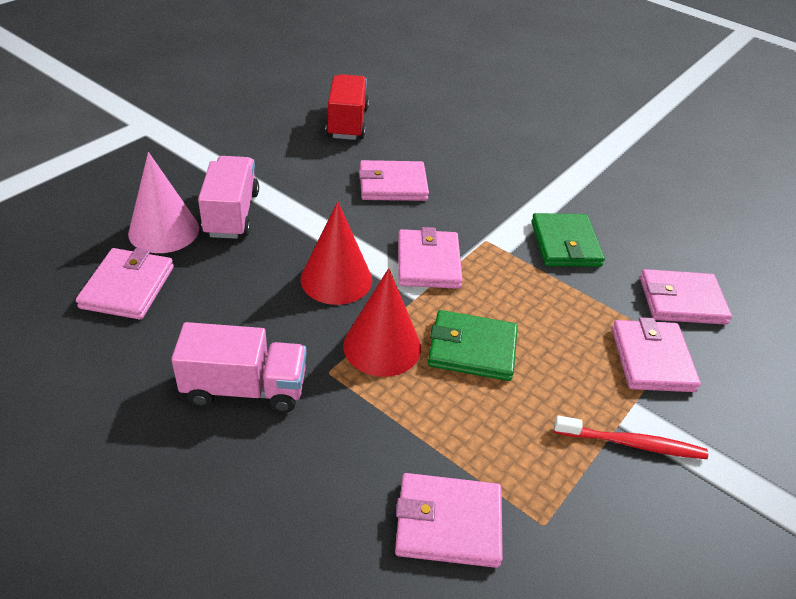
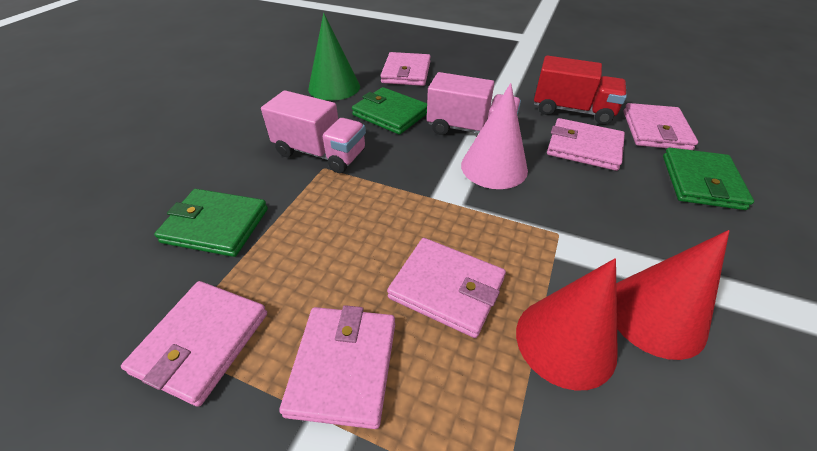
green cone: none = 0 -> [308,13,360,101] = 1
green wallet: [428,310,518,381] [531,213,605,267] = 2 -> [154,189,268,257] [352,87,427,135] [663,148,754,210] = 3
red toothbrush: [554,416,708,459] = 1 -> none = 0

